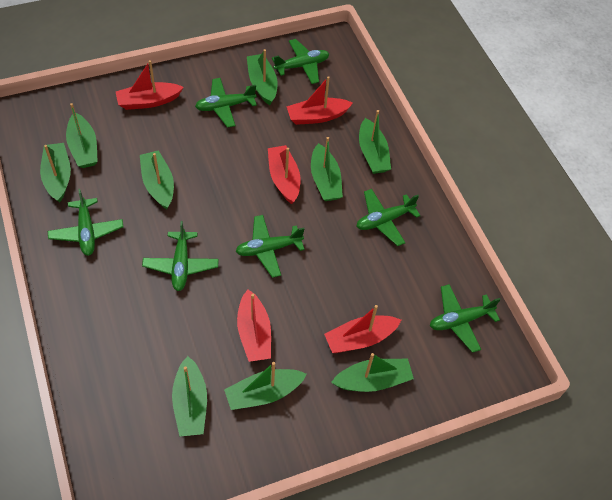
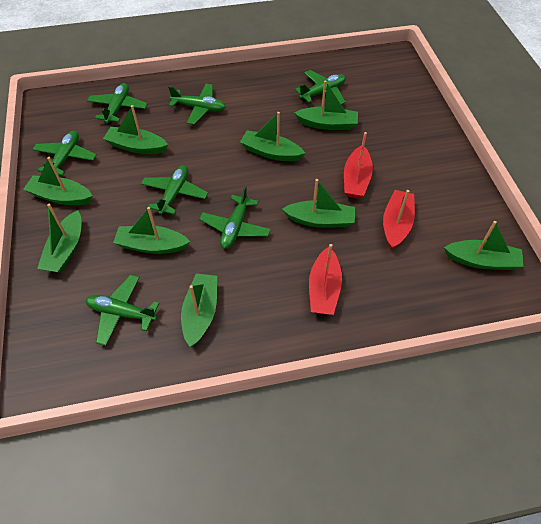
red boat: [116,60,184,110] [237,290,271,362] [268,145,300,204] [286,76,353,125] [324,305,401,353] = 5 -> [309,244,342,315] [344,132,373,199] [383,190,415,249] = 3

